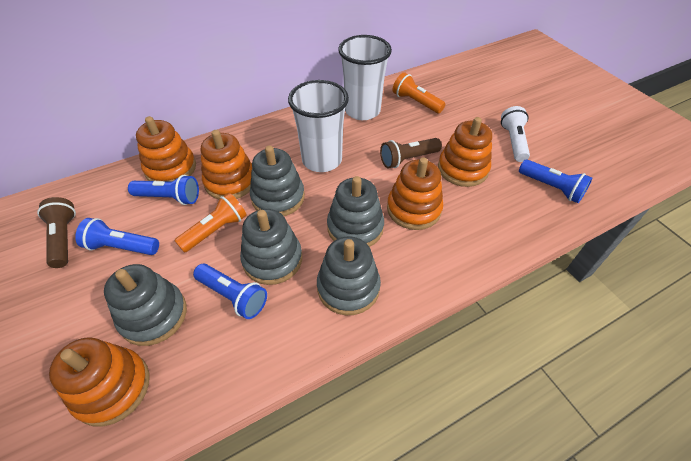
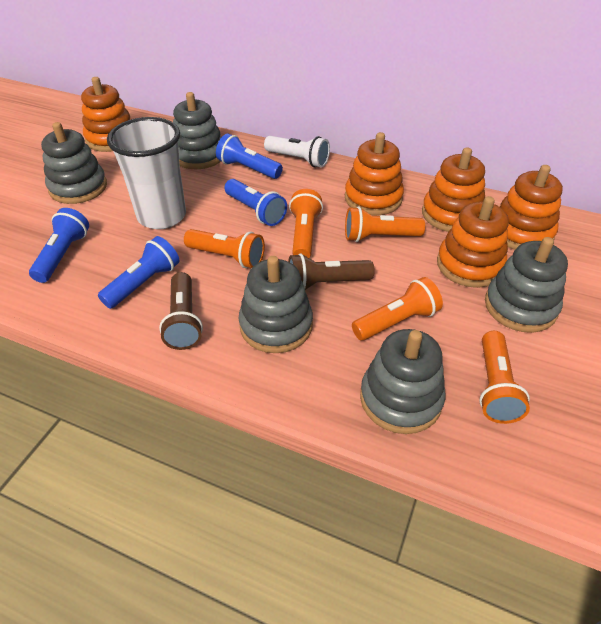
orange flashlight: [174,193,246,253] [393,72,445,113] = 2 -> [184,229,265,268] [289,189,323,258] [345,206,425,242] [352,277,443,341] [479,331,530,424] = 5
white cup: [288,80,349,172] [338,35,392,120] = 2 -> [107,117,186,229] = 1

